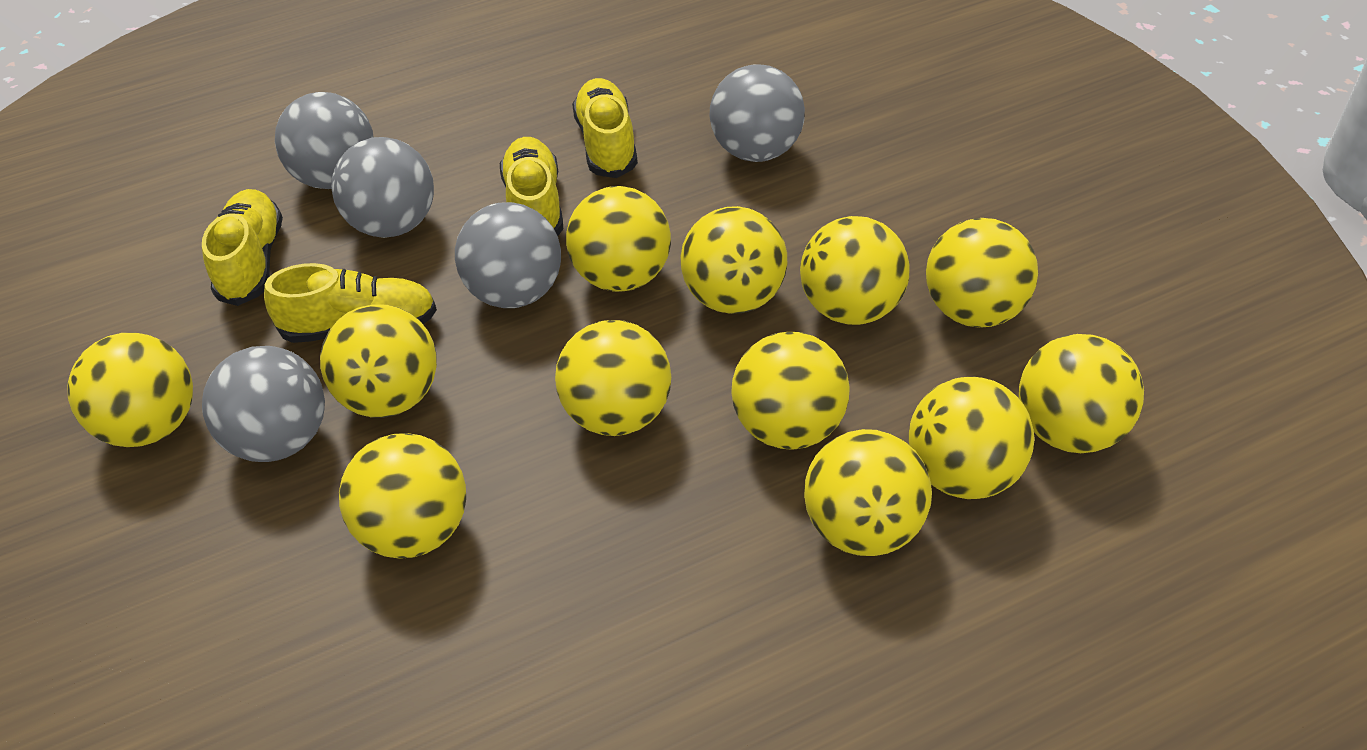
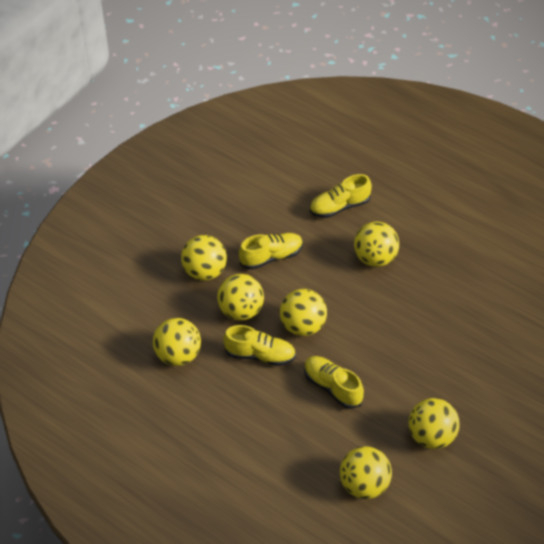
grey ball: [202,346,325,462] [275,92,373,189] [331,137,434,238] [455,202,561,308] [709,64,805,162] = 5 -> none = 0
yellow ball: [68,333,193,447] [320,304,437,418] [339,433,466,559] [555,320,671,436] [566,186,671,292] [680,206,787,314] [731,332,850,450] [800,216,909,325] [804,429,932,556] [909,377,1034,499] [926,218,1038,328] [1019,334,1144,453] = 12 -> [153,318,201,366] [181,235,227,281] [217,274,264,321] [280,289,327,336] [340,446,392,499] [354,221,399,267] [408,398,459,449] = 7

